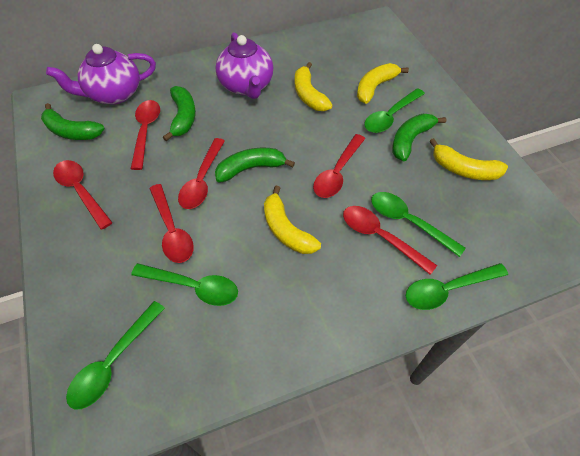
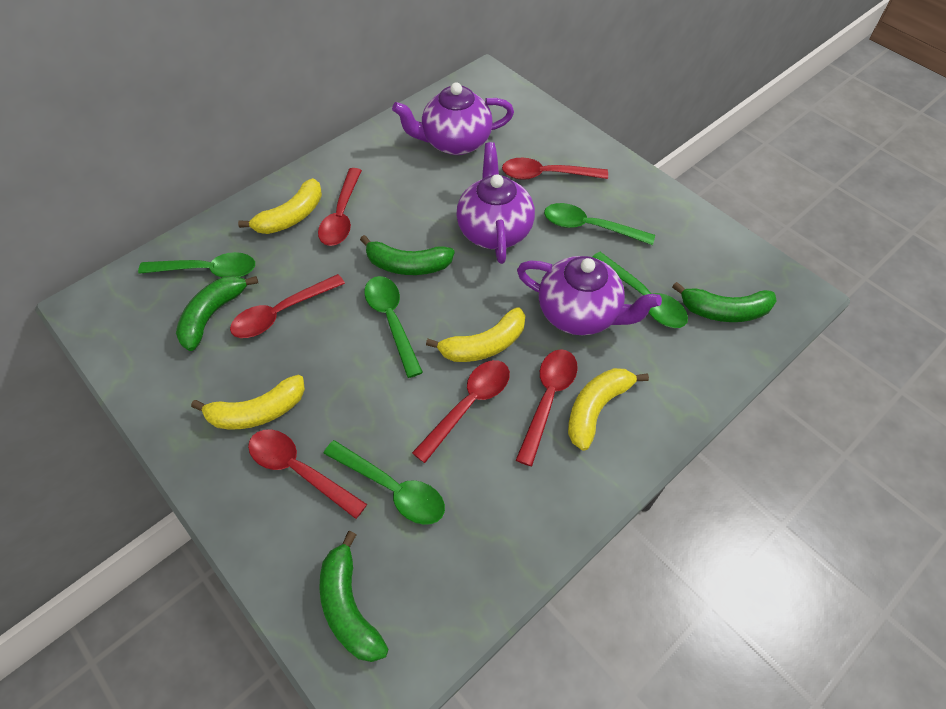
purple teapot: [46,44,156,105] [216,32,273,99] = 2 -> [392,82,514,155] [456,142,535,264] [517,256,662,335] = 3

